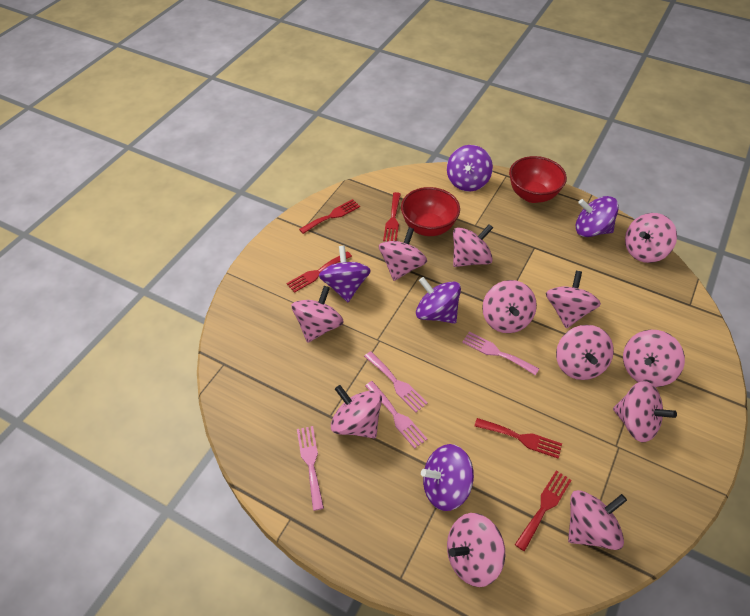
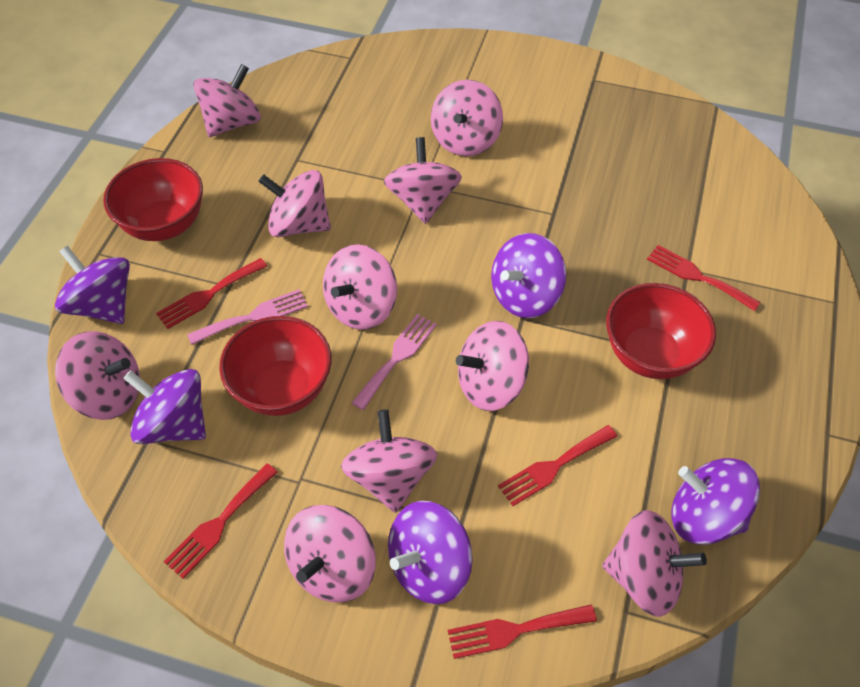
pink fork: [297,426,324,511] [364,351,428,412] [365,381,427,449] [462,332,539,376] = 4 -> [187,289,308,345] [352,314,437,410] = 2
pink spinning top: [291,286,344,343] [331,385,382,438] [379,227,427,281] [447,513,505,587] [453,224,493,267] [482,280,537,333] [546,271,601,329] [556,325,614,380] [568,490,627,550] [613,381,677,442] [623,330,685,387] [625,213,677,263] = 12 -> [55,331,140,420] [193,64,261,137] [258,170,331,237] [284,505,376,602] [323,244,397,330] [341,409,437,513] [384,137,462,224] [431,80,503,156] [456,321,529,411] [602,510,707,617] = 10
red bowl: [401,187,460,236] [509,156,567,203] = 2 -> [103,158,203,241] [219,316,332,416] [606,283,716,379] = 3

